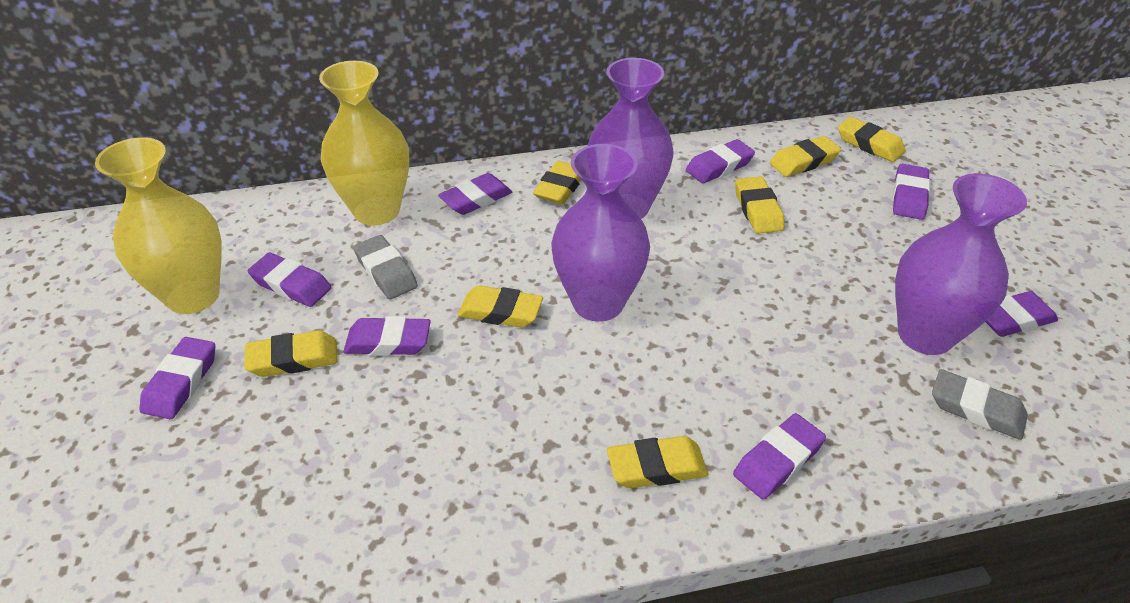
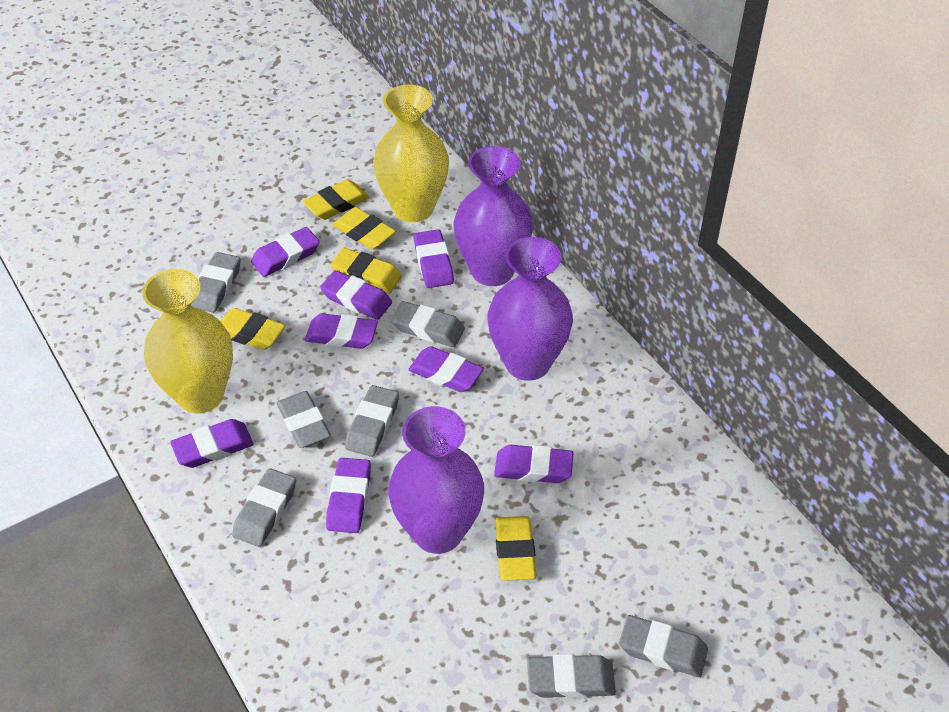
grey eraser: [353,235,418,299] [932,369,1028,440] = 2 -> [191,252,241,313] [232,468,296,547] [277,391,331,448] [345,385,399,457] [391,301,465,347] [527,654,616,699] [619,615,708,677] = 7
yellow eraser: [244,330,338,377] [458,285,543,328] [533,161,581,204] [607,436,708,488] [735,176,785,234] [770,136,841,177] [838,117,906,162] = 7 -> [221,308,285,350] [302,180,370,220] [330,248,402,294] [332,207,396,249] [495,516,536,581] = 5

